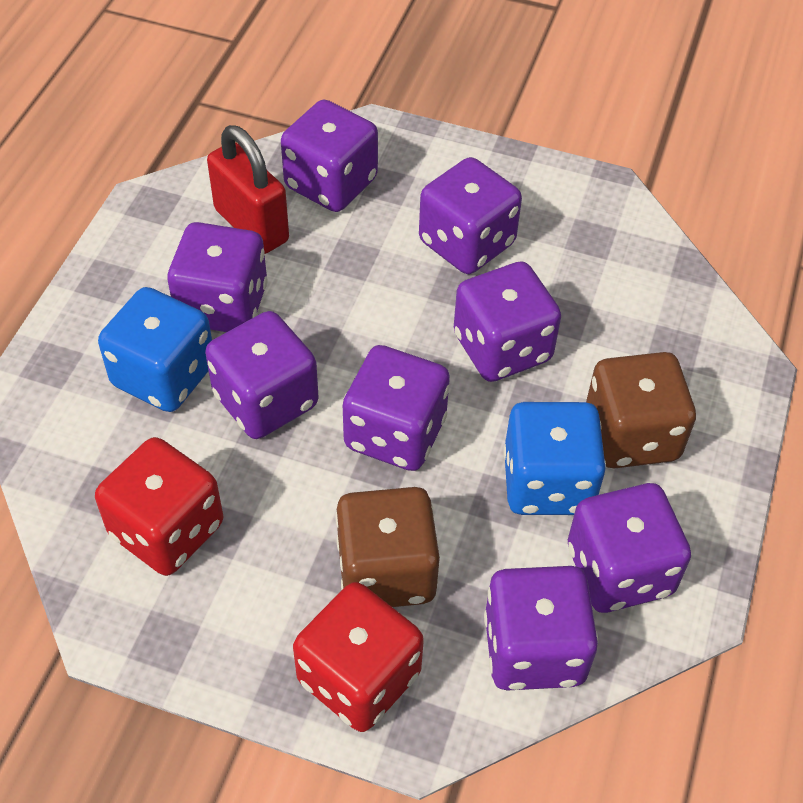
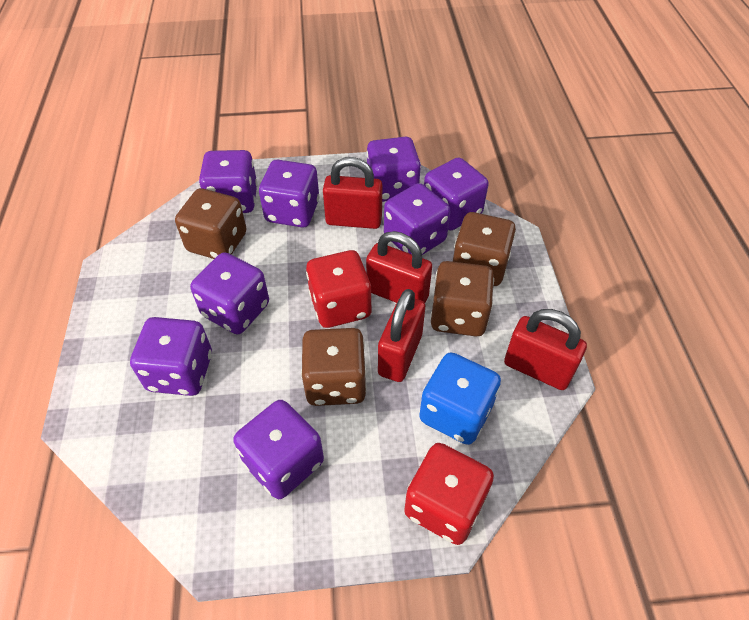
blue dice: [98,287,212,412] [503,402,606,515] = 2 -> [419,352,501,445] = 1
brown dice: [335,487,440,607] [586,352,696,469] = 2 -> [175,188,246,259] [301,328,367,406] [430,261,494,337] [453,212,516,286] = 4
red padlock: [207,125,289,254] = 1 -> [323,157,382,229] [366,231,432,303] [378,289,425,382] [504,309,587,390] = 4

